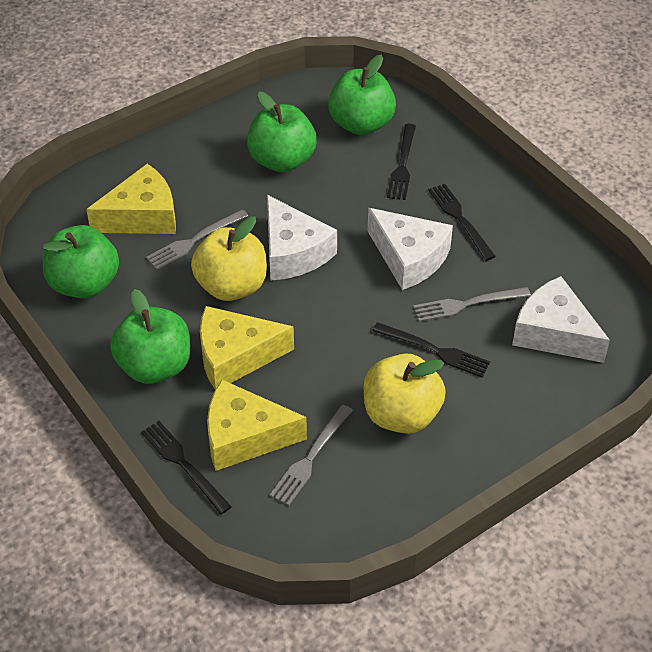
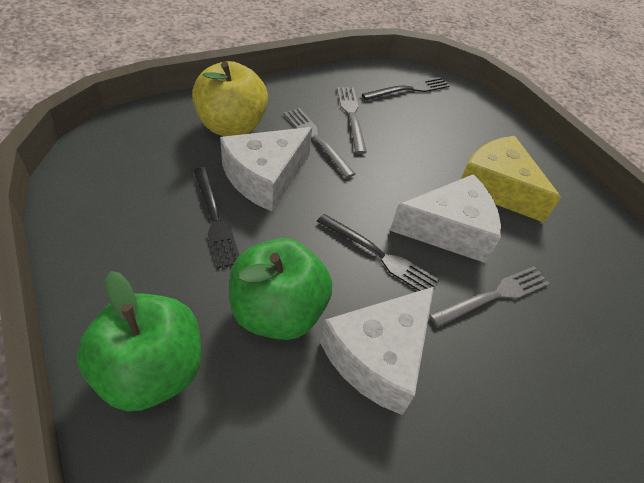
black fork: [141,421,232,514] [372,322,490,377] [387,124,416,200] [428,184,496,261] = 4 -> [193,167,239,268] [317,214,439,291] [362,77,450,100] = 3
green apple: [43,225,119,299] [110,289,190,384] [247,92,317,172] [328,55,396,135] = 4 -> [76,271,201,412] [229,238,332,340] = 2
yellow apple: [191,217,267,301] [363,353,446,434] = 2 -> [192,61,268,136] = 1
yellow cheese: [86,164,176,234] [200,306,294,390] [207,380,307,471] = 3 -> [461,136,561,222] = 1

